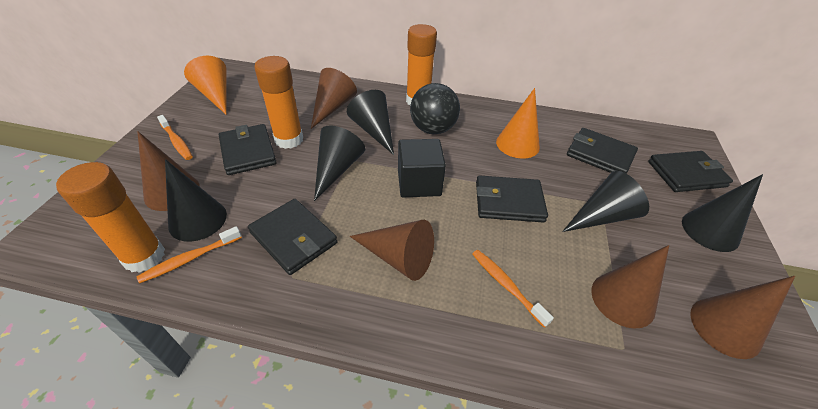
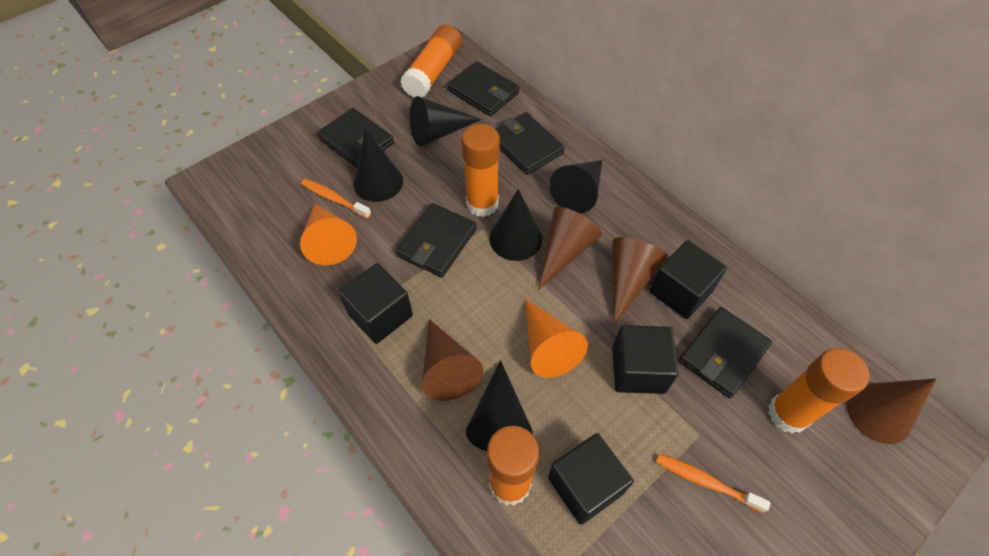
black ball: [410,83,460,134] = 1 -> none = 0
black cube: [398,139,446,197] = 1 -> [338,263,413,344] [548,433,634,525] [612,325,679,394] [649,240,727,319] = 4
brown cone: [137,131,200,211] [311,68,357,129] [350,220,434,281] [591,245,669,329] [690,276,795,359] = 5 -> [422,319,483,401] [538,207,602,290] [613,237,668,326] [847,378,936,444] = 4
orange glue stick: [56,162,165,273] [254,56,303,149] [406,24,437,105] = 3 -> [400,24,462,98] [461,124,500,217] [487,426,539,506] [768,348,869,434] = 4
orange toothbrush: [137,226,242,283] [157,115,193,160] [472,250,554,328] = 3 -> [301,179,371,219] [656,454,771,513] = 2

